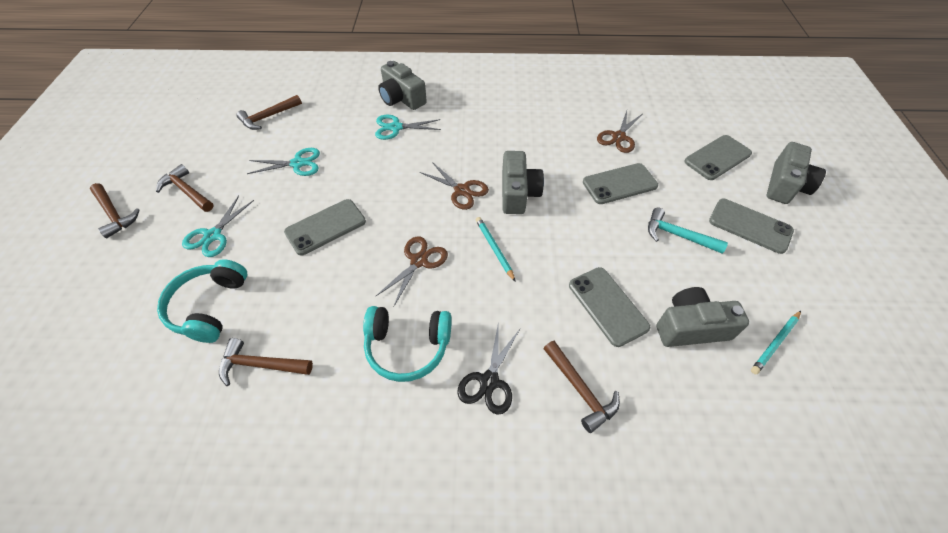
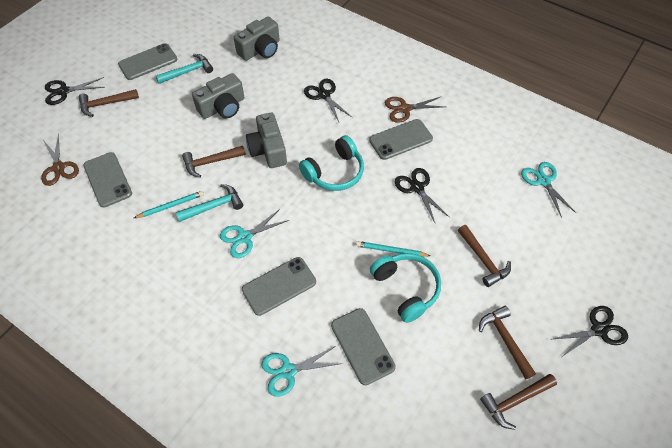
black scissors: [457,326,520,415] = 1 -> [45,77,104,105] [304,79,352,122] [394,168,449,223] [553,306,628,356] = 4
brown scissors: [376,237,448,306] [419,162,489,210] [597,111,642,153] = 3 -> [41,133,79,186] [385,96,444,123] = 2
grey camera: [378,61,427,110] [502,151,544,214] [656,287,749,347] [766,142,826,204] = 4 -> [192,73,244,119] [234,17,280,61] [246,113,287,168] = 3
turquoise hammer: [648,208,728,254] = 1 -> [156,54,213,84] [176,184,243,222] = 2

